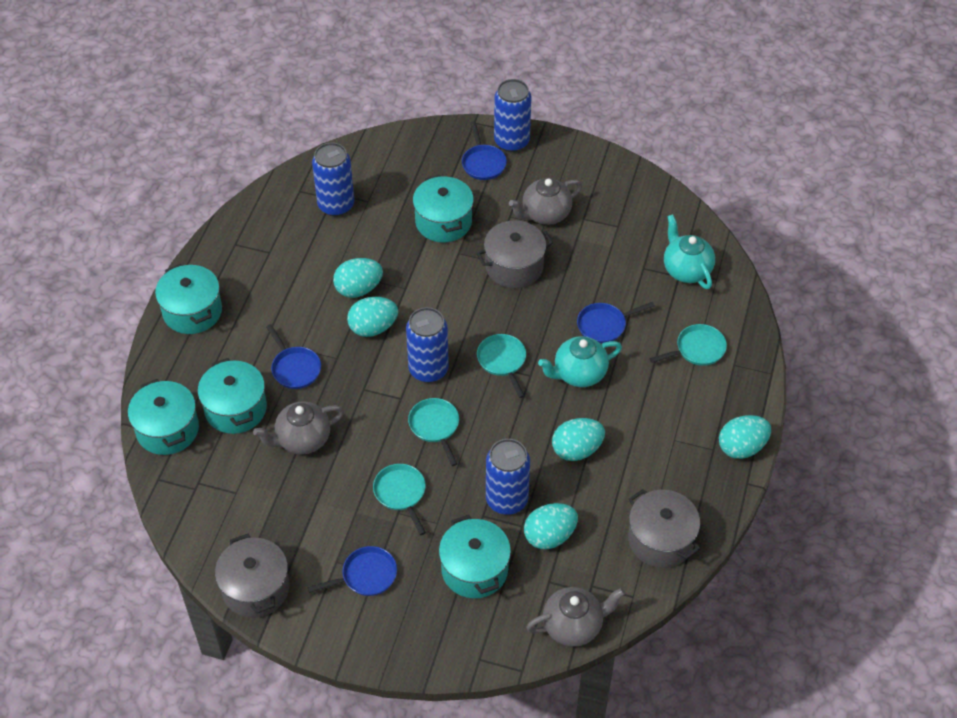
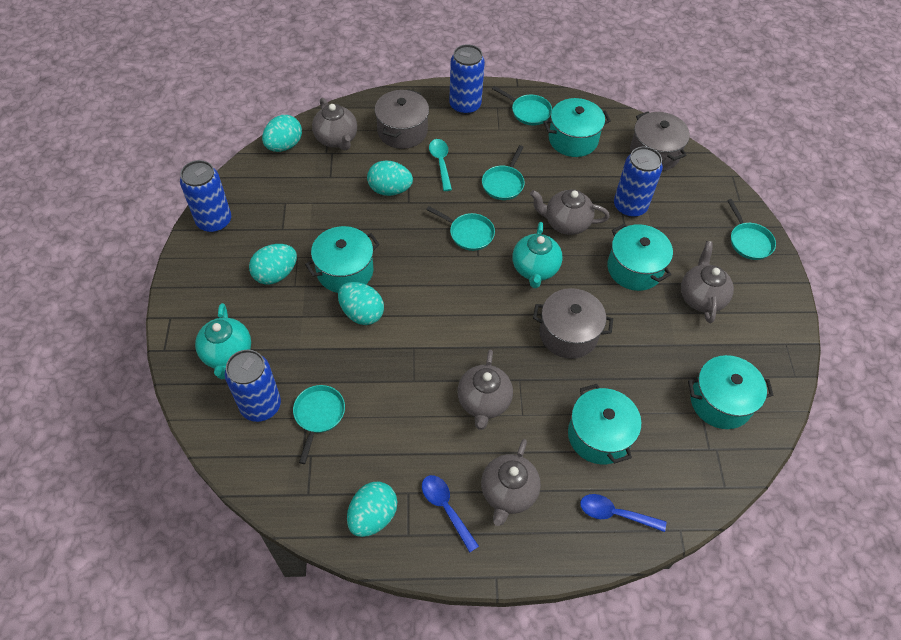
blue pan: [266,324,321,389] [308,546,397,596] [462,121,507,180] [577,302,655,344] = 4 -> none = 0
blue spoon: none = 0 -> [422,475,479,553] [580,494,666,532] = 2
grey teapot: [253,401,344,454] [509,178,583,225] [526,587,625,647] = 3 -> [312,98,357,150] [457,350,513,430] [481,439,541,526] [530,189,610,235] [681,241,734,323] = 5
turquoise pan: [373,464,426,535] [408,398,459,466] [477,334,526,398] [649,324,727,366] = 4 -> [293,385,345,464] [426,206,495,251] [482,145,525,200] [492,86,552,125] [727,199,776,260] = 5
turquoise spoon: none = 0 -> [429,139,452,191] = 1

